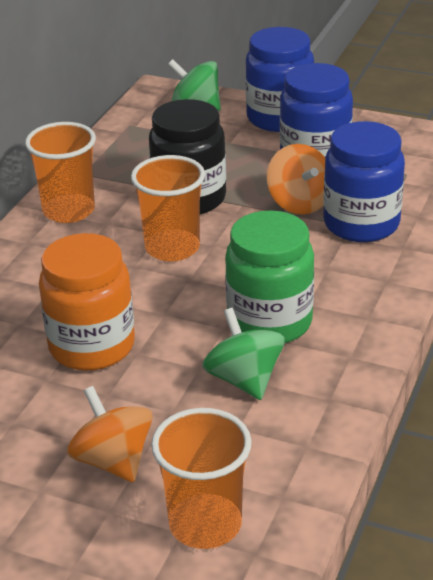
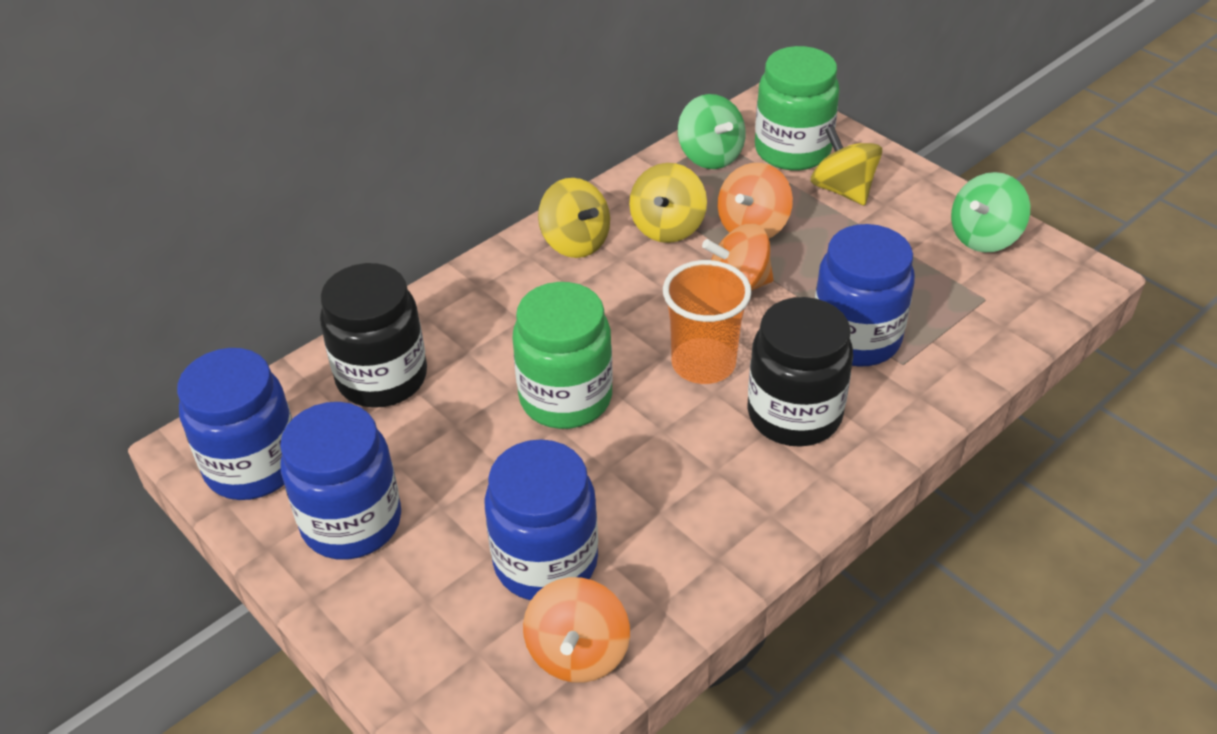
black jar: [149,99,226,214] = 1 -> [320,263,427,408] [747,297,853,447] = 2
blue jar: [246,27,314,132] [280,63,353,157] [323,121,405,242] = 3 -> [177,348,292,500] [280,402,401,560] [485,439,598,601] [815,224,915,367] = 4
green jar: [225,210,314,343] = 1 -> [513,282,613,429] [755,46,840,171] = 2
orange cup: [25,122,96,223] [131,155,205,262] [151,408,252,549] = 3 -> [663,260,752,384] = 1
orange jar: [39,233,135,371] = 1 -> none = 0
orange spinning top: [67,386,153,483] [267,144,325,215] = 2 -> [523,577,630,683] [702,224,774,291] [718,163,793,238] = 3
yellow spinning top: none = 0 -> [538,178,610,258] [629,163,707,243] [811,126,882,206] = 3

